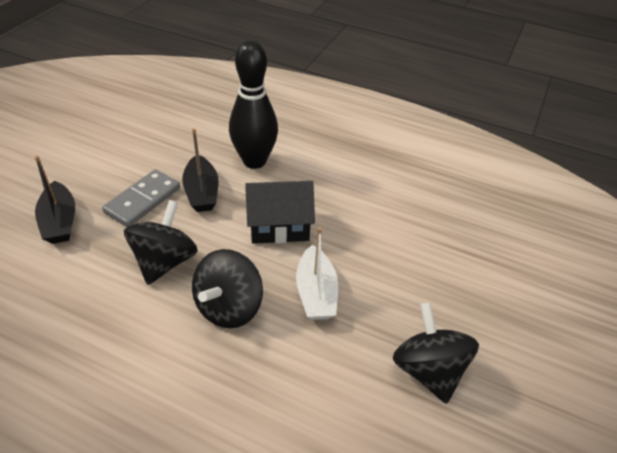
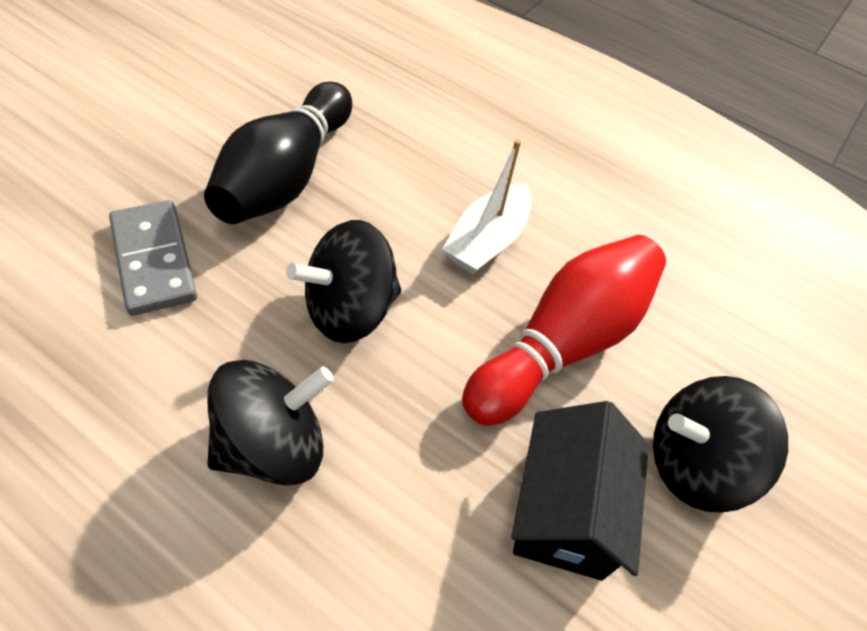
black boat: [35,156,75,244] [182,128,219,212] = 2 -> none = 0
red bowling pin: none = 0 -> [462,235,666,426] = 1

